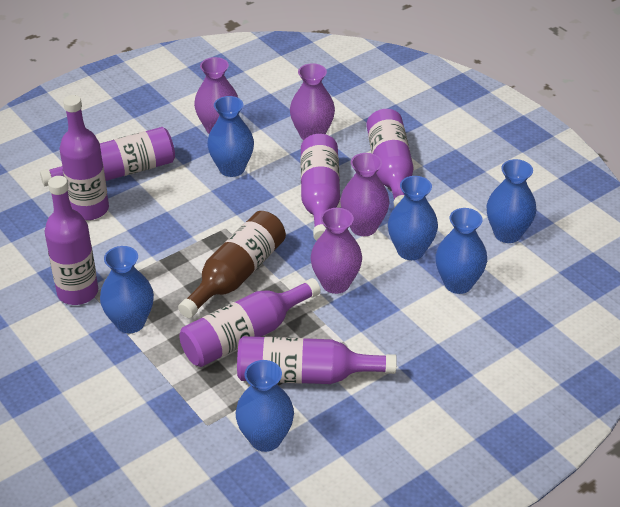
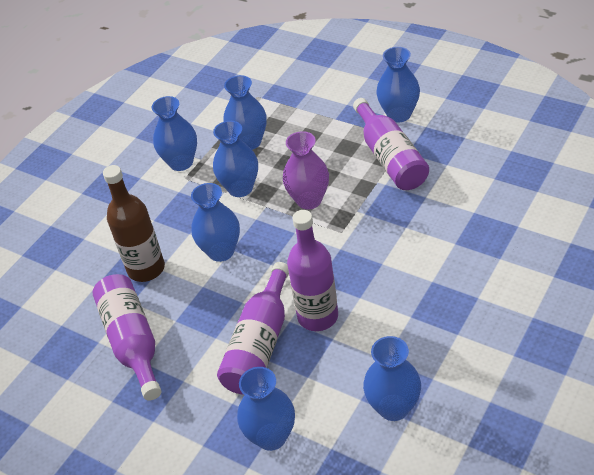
blue vase: [100,246,154,333] [207,96,254,177] [236,360,294,452] [388,176,438,260] [436,208,487,294] [487,159,536,243] = 6 -> [152,96,197,171] [191,183,240,262] [213,121,258,197] [224,75,267,150] [237,367,295,451] [363,336,421,421] [376,47,420,122] = 7
purple bottle: [40,127,175,186] [44,176,98,305] [59,95,109,220] [179,278,321,367] [237,336,397,384] [300,134,340,241] [366,109,414,208] = 7 -> [93,274,161,400] [217,262,289,395] [287,210,338,331] [353,98,429,190] = 4
purple vase: [194,57,238,133] [290,63,335,140] [311,208,362,294] [340,153,390,236] = 4 -> [283,131,329,210] = 1

